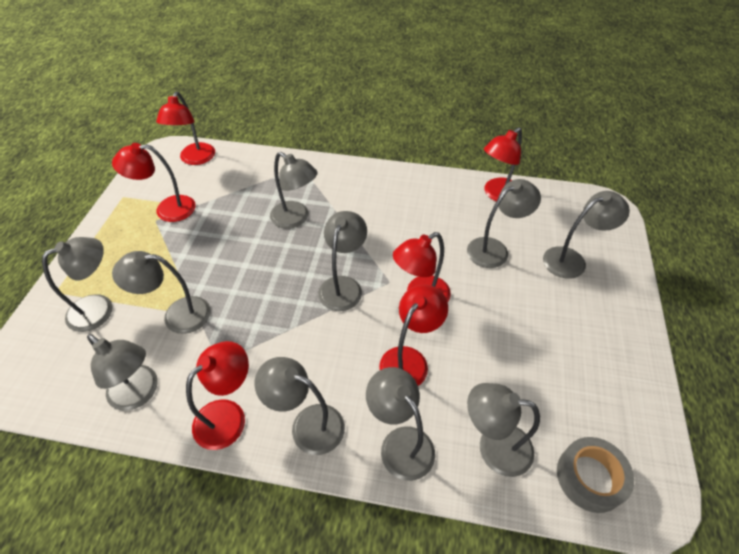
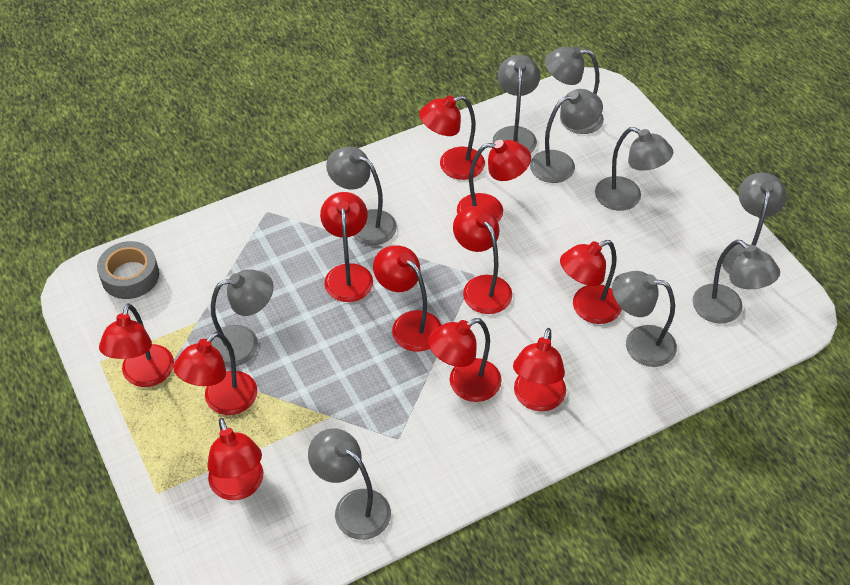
red lamp: [112,143,196,222] [156,92,215,165] [186,341,249,450] [379,284,448,386] [393,232,451,302] [484,127,522,201] = 6 -> [99,303,174,387] [174,332,257,415] [207,418,263,500] [320,192,373,302] [373,246,442,352] [419,95,485,180] [428,318,502,402] [453,206,512,314] [457,140,531,222] [513,328,566,411] [560,240,622,324] = 11

